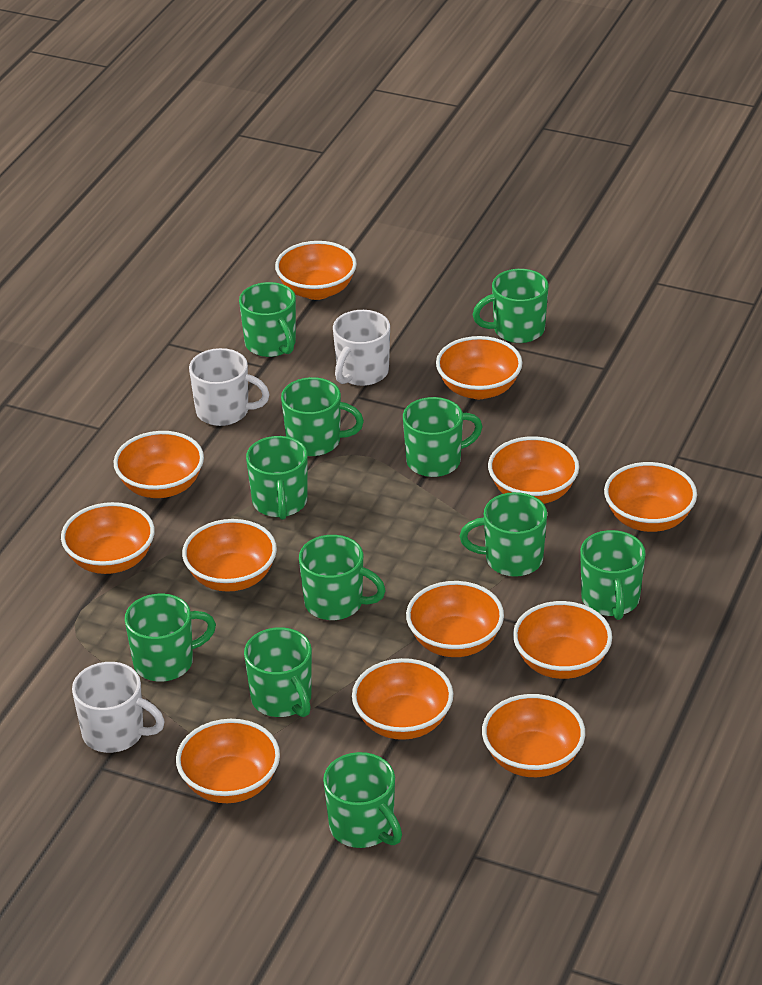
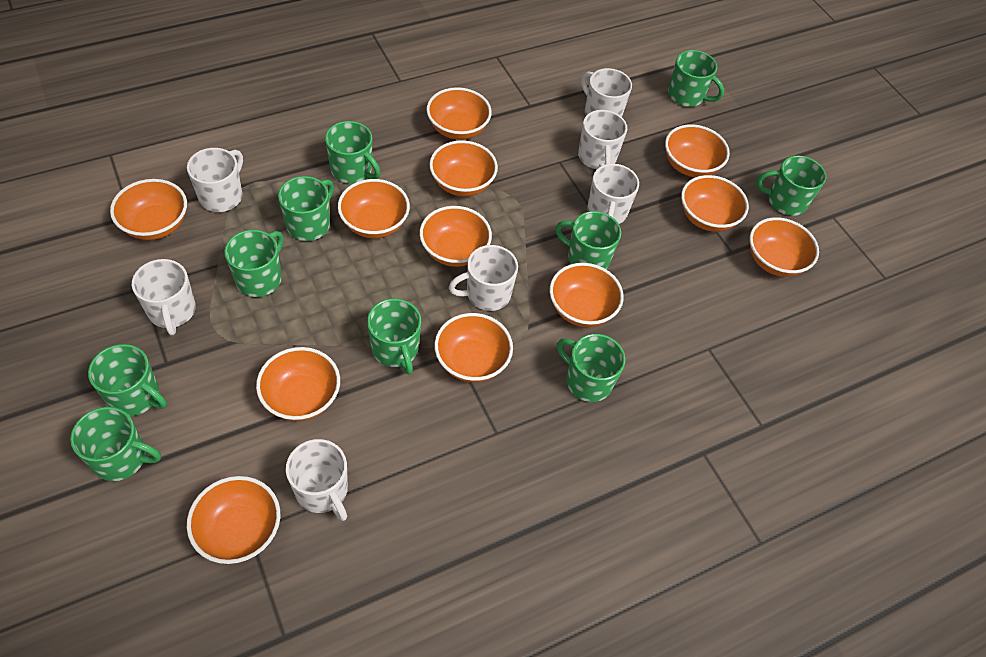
green mug: [125,593,216,682] [239,282,296,357] [244,627,312,717] [246,436,308,520] [281,377,364,456] [299,535,386,620] [323,752,402,848] [403,397,483,477] [460,492,547,577] [472,269,549,343] [580,530,646,620] = 11 -> [70,407,161,481] [88,344,167,416] [224,230,284,297] [278,176,334,241] [325,121,381,183] [367,299,421,374] [555,211,621,270] [557,334,625,402] [668,50,724,107] [756,155,826,216] = 10
white mug: [72,662,165,753] [189,348,270,426] [333,310,390,386] = 3 -> [132,259,196,336] [187,148,243,212] [286,439,348,521] [449,245,518,311] [578,110,627,169] [581,68,632,117] [587,164,639,224] = 7

